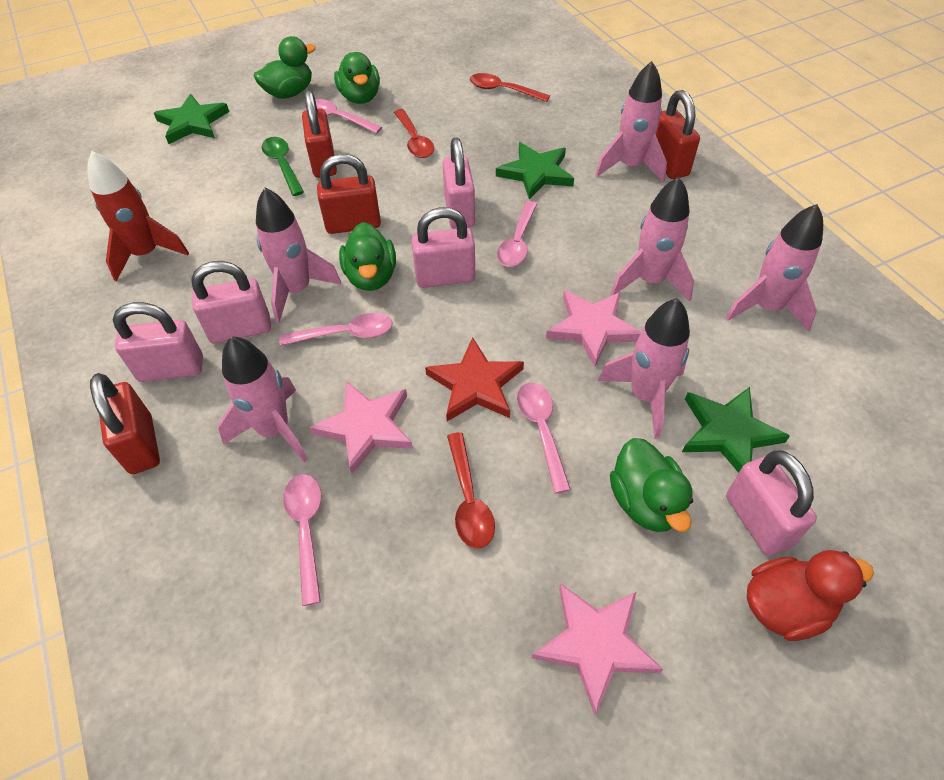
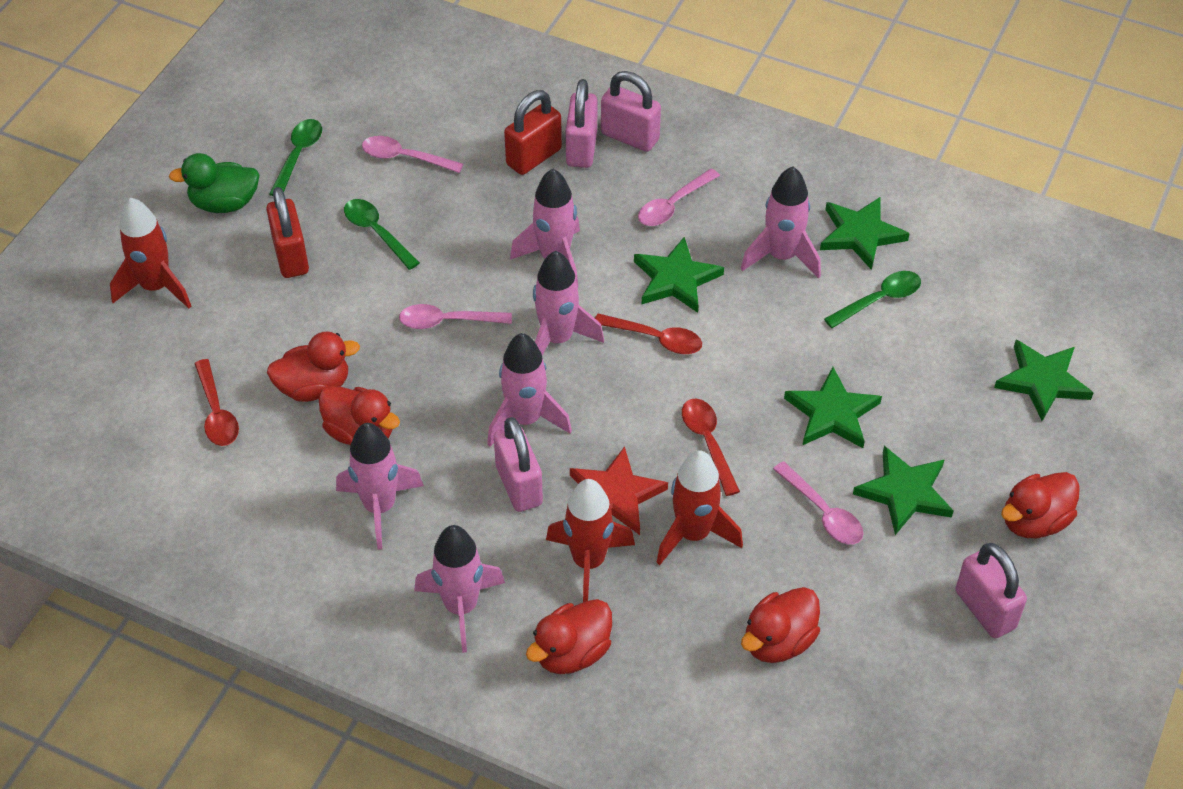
green duck: [254,36,316,99] [334,52,380,104] [339,222,396,291] [610,438,693,532] = 4 -> [169,153,259,213] = 1
green spoon: [262,137,304,196] = 1 -> [269,119,322,196] [344,199,420,270] [824,271,921,328] = 3
green star: [154,94,229,144] [496,142,574,200] [682,387,790,473] = 3 -> [634,237,724,313] [784,367,882,448] [820,197,910,270] [853,446,954,535] [994,340,1093,421] = 5
pink padlock: [113,302,203,382] [191,261,271,343] [411,207,475,288] [442,138,475,229] [726,450,817,556] = 5 -> [494,417,543,512] [566,79,597,168] [601,71,661,152] [956,543,1027,638] = 4
pink spoon: [279,313,393,346] [283,474,322,606] [305,99,382,134] [497,201,537,267] [517,383,571,493] = 5 -> [362,136,463,173] [399,304,512,329] [638,168,720,226] [773,461,863,545] = 4
pink star: [309,381,413,474] [532,583,663,715] [546,290,641,367] = 3 -> none = 0
red duck: [747,550,874,641] = 1 -> [267,331,360,402] [319,385,400,445] [526,599,612,674] [741,587,820,663] [1001,472,1080,538] = 5
red padlock: [90,373,160,474] [302,90,337,178] [317,154,381,234] [656,90,700,179] = 4 -> [266,187,309,278] [504,90,562,175] = 2
red rocket: [87,151,189,281] = 1 -> [110,198,191,309] [546,479,635,602] [656,450,743,565] = 3

